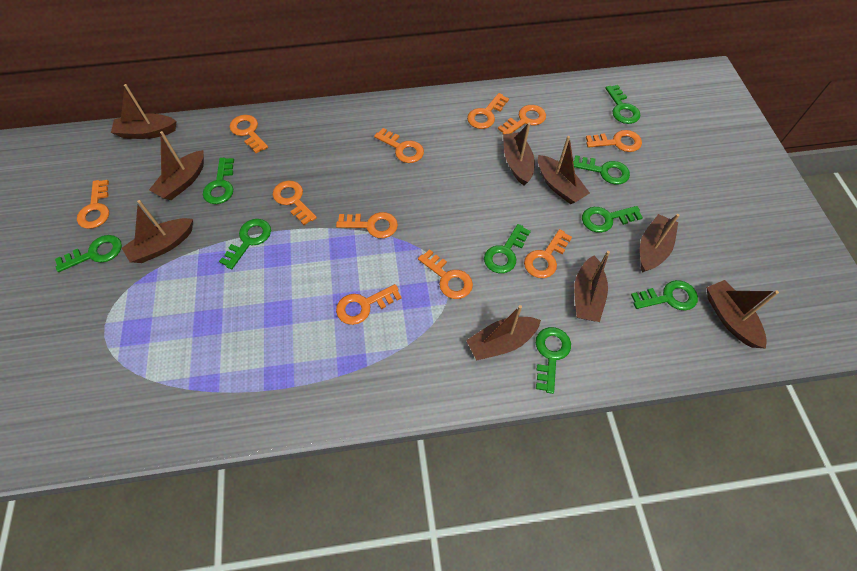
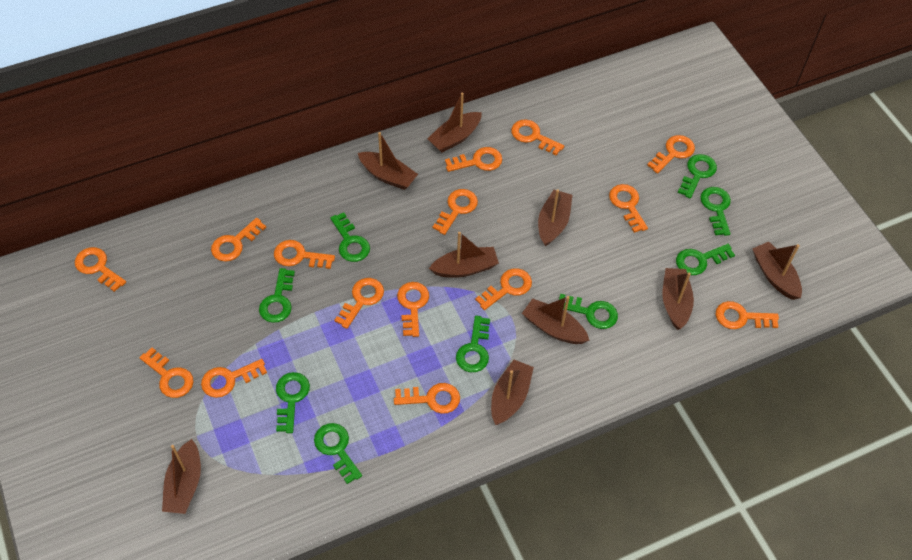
orange key: [77,180,109,229] [230,115,268,153] [273,180,317,225] [336,212,398,238] [336,284,402,325] [374,128,424,163] [418,249,473,299] [467,93,509,129] [498,105,546,134] [524,229,572,278] [586,130,642,152] = 11 -> [75,247,126,292] [139,348,194,398] [201,359,267,398] [211,218,266,262] [274,240,335,269] [335,278,384,329] [394,383,460,414] [397,282,429,337] [433,189,478,235] [445,147,502,172] [475,268,532,310] [511,119,564,156] [609,184,648,233] [647,135,695,174] [715,301,779,329] = 15

